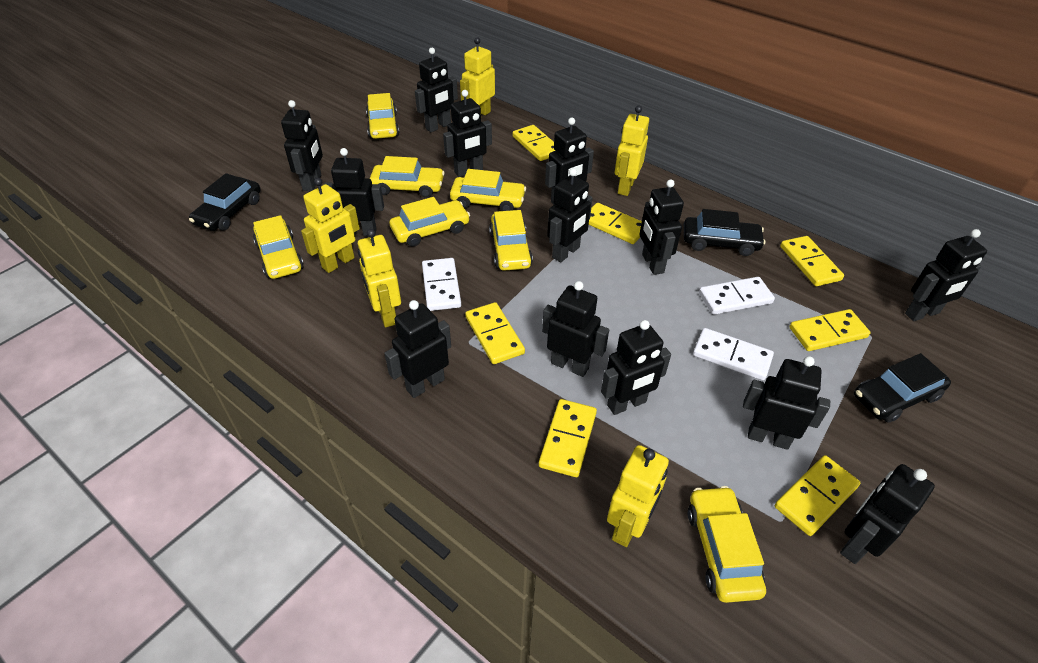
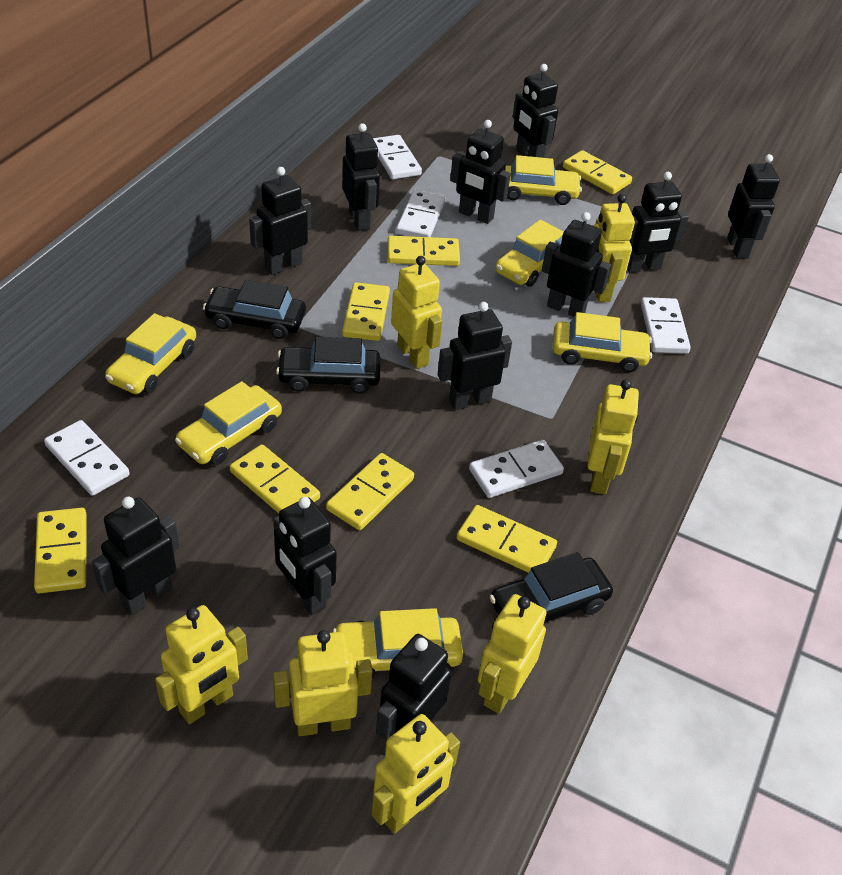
black robot: [281,100,323,191] [324,148,384,236] [384,300,451,398] [415,48,458,132] [443,90,492,177] [542,281,609,377] [545,118,594,205] [547,168,592,262] [601,320,671,415] [640,179,684,275] [743,356,830,450] [840,464,935,564] [905,229,987,321] = 13 -> [92,497,179,615] [249,167,311,275] [273,497,337,616] [342,123,380,231] [376,634,451,741] [437,302,512,410] [450,120,511,224] [513,64,558,158] [542,212,611,317] [627,172,689,272] [727,154,780,258] = 11
white domino: [422,258,461,311] [693,328,774,380] [699,277,775,315] = 3 -> [44,420,130,496] [373,135,422,179] [396,190,446,237] [469,440,564,498] [641,297,691,354] = 5
yellow car: [253,215,304,279] [366,93,399,139] [370,156,445,198] [390,197,470,247] [450,169,526,211] [489,210,533,271] [688,486,766,603] = 7 -> [105,313,196,394] [175,381,282,465] [333,608,463,678] [495,220,564,287] [505,155,582,205] [553,312,652,372] = 6
yellow robot: [301,178,360,273] [358,229,401,327] [460,37,495,115] [607,445,669,547] [615,106,649,196] = 5 -> [155,605,248,724] [273,630,373,736] [372,714,460,834] [391,256,442,369] [478,594,546,714] [587,379,639,494] [594,194,635,302] = 7

